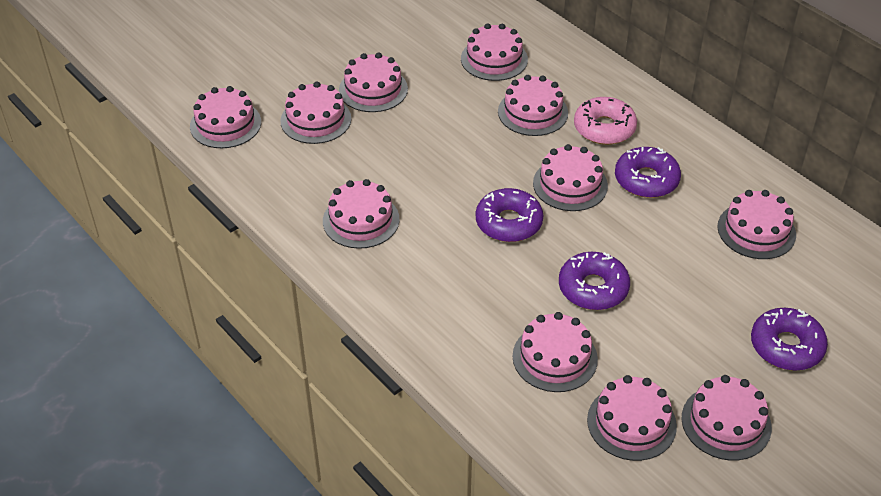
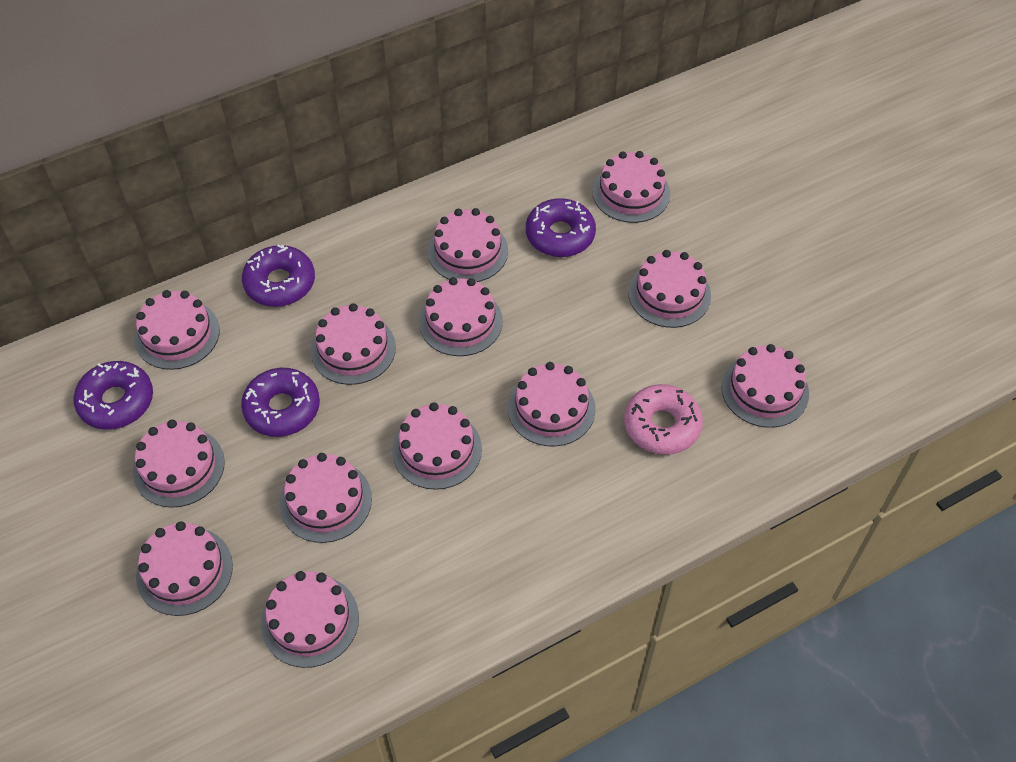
pink cake: [190,86,261,148] [280,82,351,144] [323,179,400,249] [339,52,408,112] [461,23,528,81] [498,75,568,136] [512,312,598,392] [533,144,608,211] [587,375,677,461] [682,375,772,461] [717,190,796,259] = 11 -> [133,420,225,508] [134,290,220,370] [136,521,233,616] [261,571,359,668] [279,453,372,543] [311,303,396,385] [392,402,482,490] [419,277,503,356] [428,208,508,282] [508,362,595,447] [592,151,670,223] [628,250,711,328] [721,344,809,428] = 13

